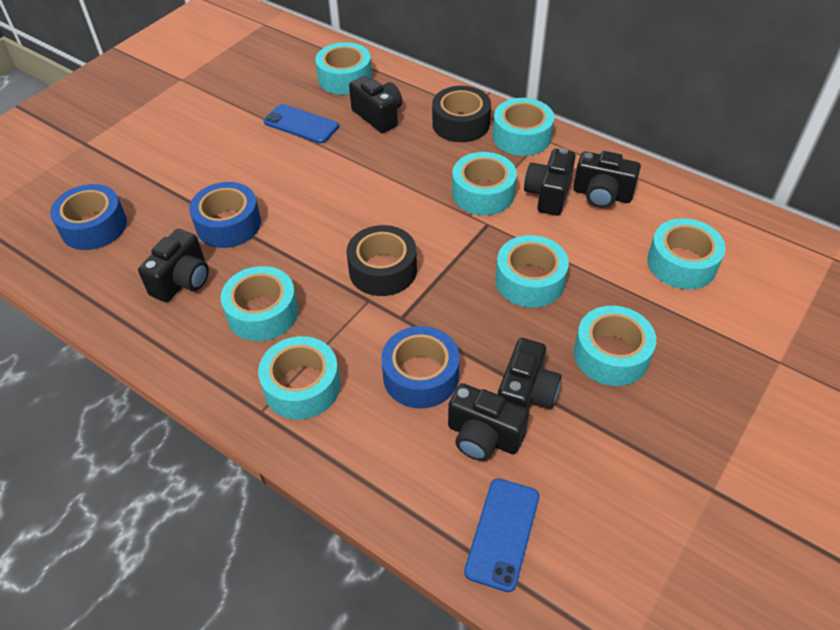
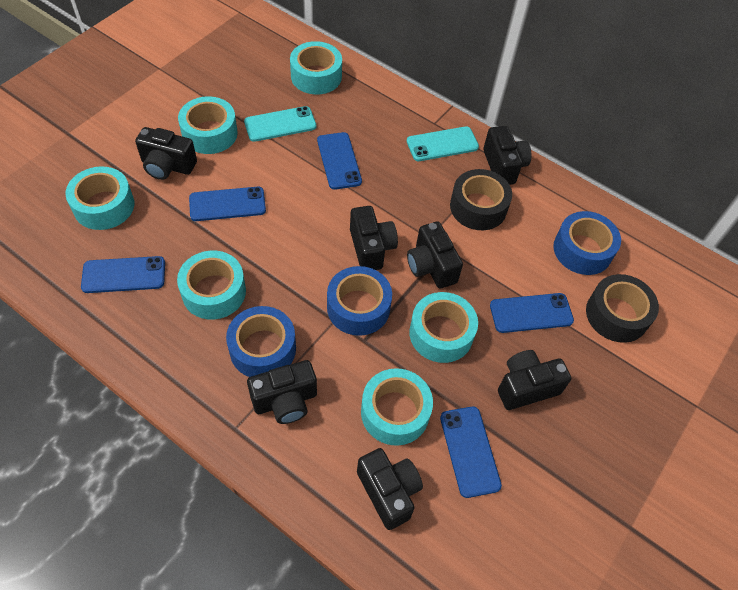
black camera: [138,229,209,302] [349,76,402,133] [448,383,529,461] [498,338,562,410] [524,148,576,216] [573,151,641,208] = 6 -> [135,127,197,180] [247,360,317,424] [350,206,398,270] [357,448,423,530] [407,221,463,288] [483,126,531,185] [498,350,571,410] = 7
blue phone: [264,104,339,144] [464,478,539,592] = 2 -> [81,256,165,293] [189,187,266,221] [317,132,362,190] [440,407,502,498] [490,293,574,333] = 5
turquoise phone: none = 0 -> [244,106,316,142] [407,126,479,161] = 2
turquoise tape: [221,266,298,341] [258,336,340,420] [315,42,372,95] [452,152,517,215] [493,98,554,156] [495,235,569,308] [574,306,656,386] [647,218,726,289] = 8 -> [65,166,134,230] [177,251,246,319] [178,96,238,154] [290,41,342,95] [361,368,433,446] [409,292,478,363] = 6

